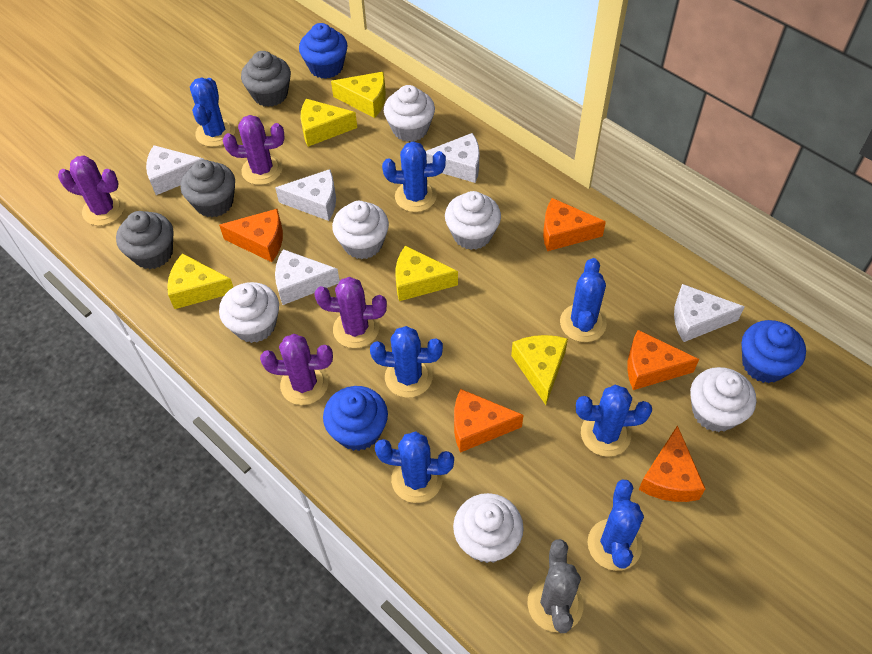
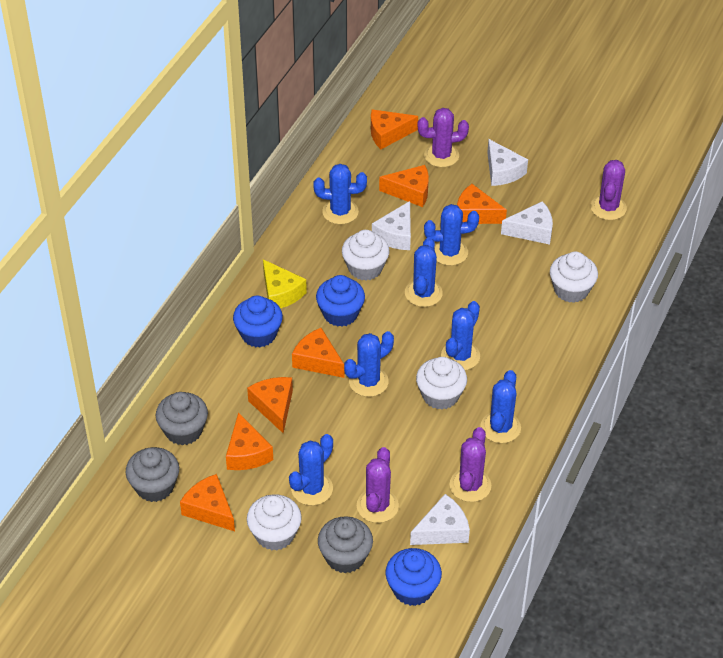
grey cactus: [527,539,584,633] = 1 -> none = 0
orange cheese: [219,209,283,262] [454,389,524,453] [543,198,606,251] [627,330,699,390] [639,425,705,502] = 5 -> [180,474,235,531] [226,412,273,470] [247,377,293,433] [292,328,344,378] [371,109,418,149] [379,165,429,207] [457,184,507,224] = 7
white cheese: [146,145,204,195] [275,169,336,221] [275,249,340,305] [426,133,480,183] [674,284,745,342] = 5 -> [372,201,411,250] [410,494,470,545] [487,139,528,186] [501,201,553,245] = 4
white cupcake: [219,282,279,343] [332,201,389,259] [384,85,435,142] [445,191,501,250] [453,493,524,563] [690,367,756,432] = 6 -> [247,494,302,551] [342,230,389,280] [416,357,467,410] [550,252,598,303] = 4
yellow cheese: [167,253,233,309] [301,99,357,147] [331,72,386,118] [395,246,458,301] [511,335,568,405] = 5 -> [263,259,307,308] = 1

